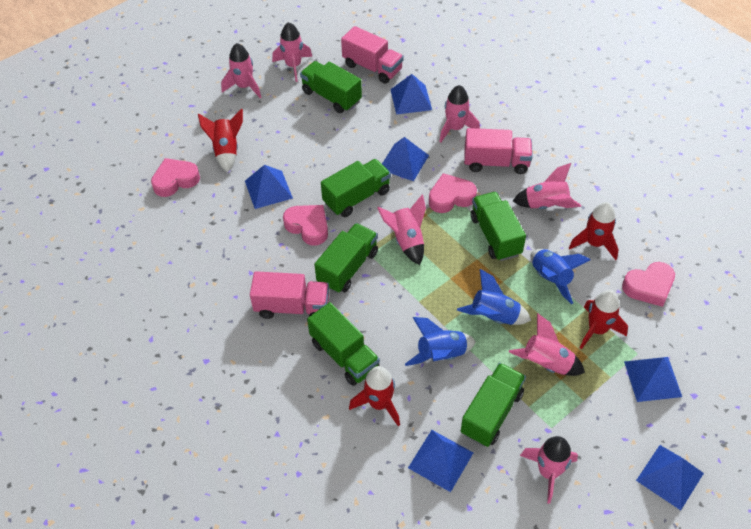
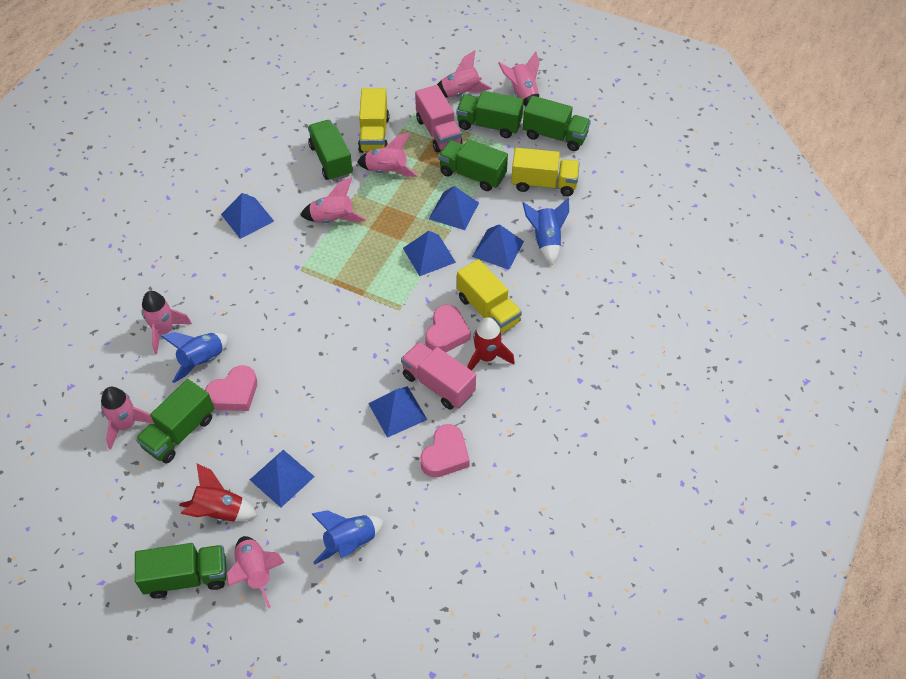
pink heart: [151,158,200,197] [283,205,328,246] [429,173,477,213] [622,262,675,307] = 4 -> [205,365,257,411] [420,424,470,478] [425,305,471,352] = 3
pink truck: [250,271,329,319] [341,26,404,84] [464,128,533,174] = 3 -> [401,342,476,410] [415,85,462,153] = 2
red rocket: [198,109,243,172] [349,366,400,426] [569,202,619,260] [580,290,628,349] = 4 -> [179,463,258,522] [467,317,515,371] = 2
yellow truck: none = 0 -> [358,88,389,153] [457,259,522,333] [511,148,580,196] = 3

